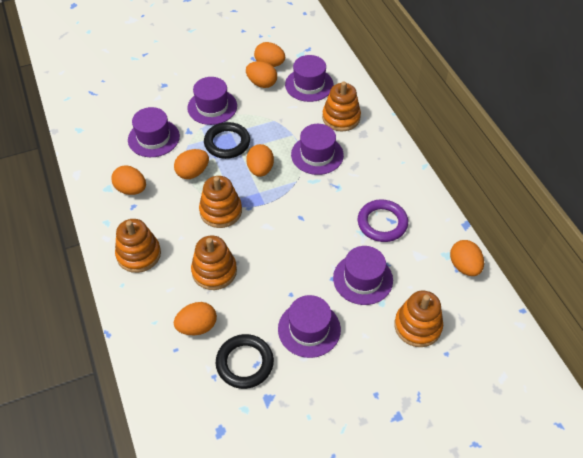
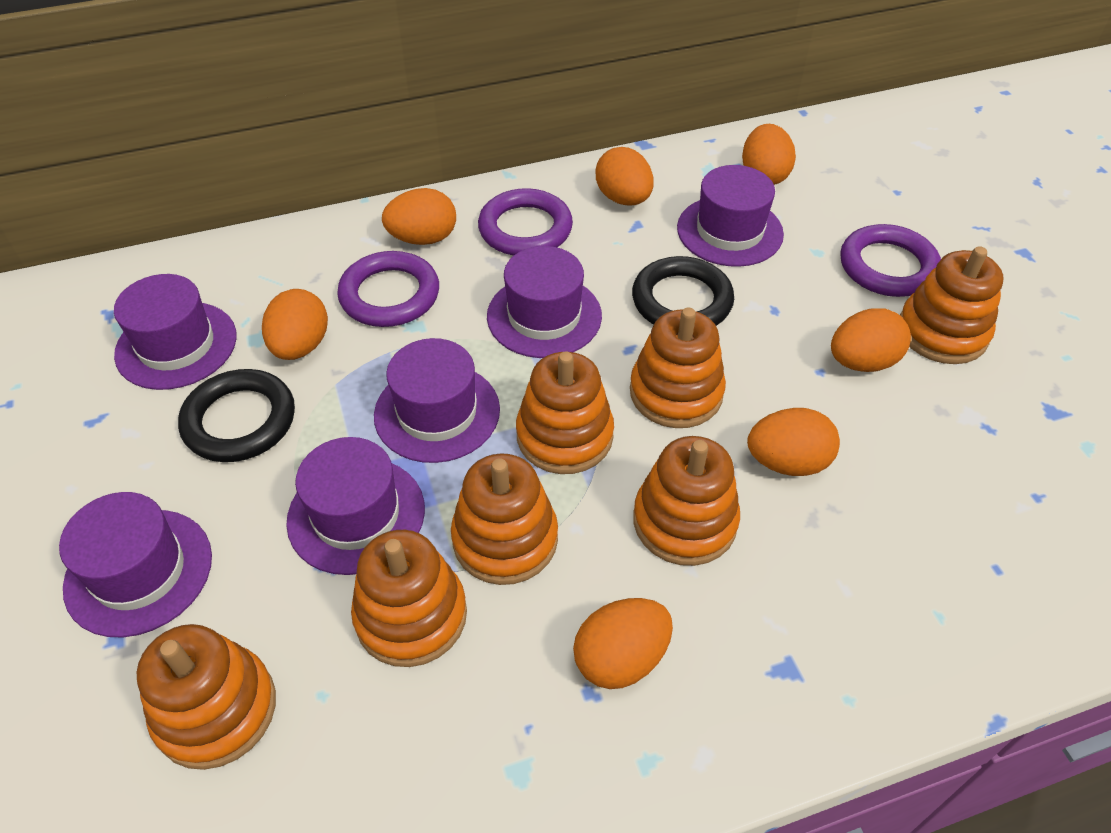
orange stacking toy: [115,219,161,273] [191,235,237,290] [199,176,242,228] [322,81,361,131] [394,291,443,347] = 5 -> [137,624,276,770] [351,530,467,667] [451,453,558,585] [516,351,614,474] [630,307,726,428] [633,436,740,566] [900,246,1004,364] = 7
purple ring: [358,199,408,242] = 1 -> [337,251,439,327] [478,188,573,256] [840,224,941,297] = 3

